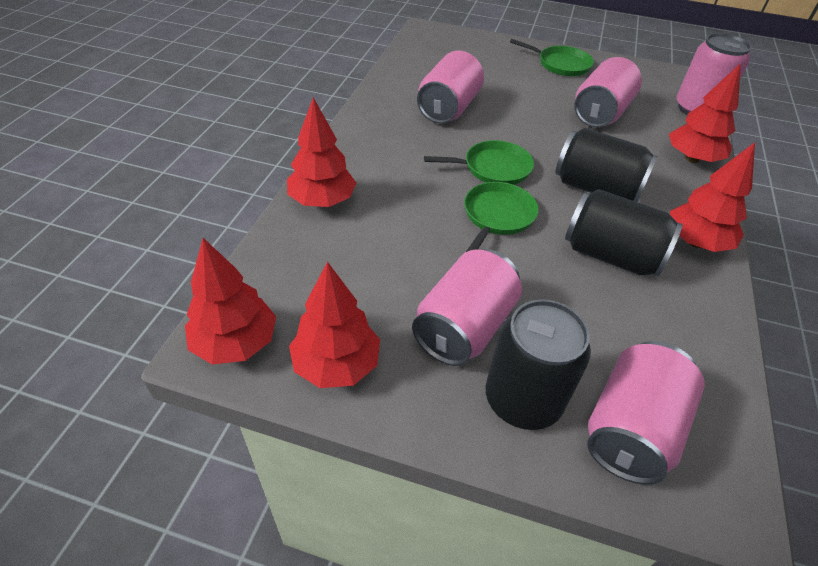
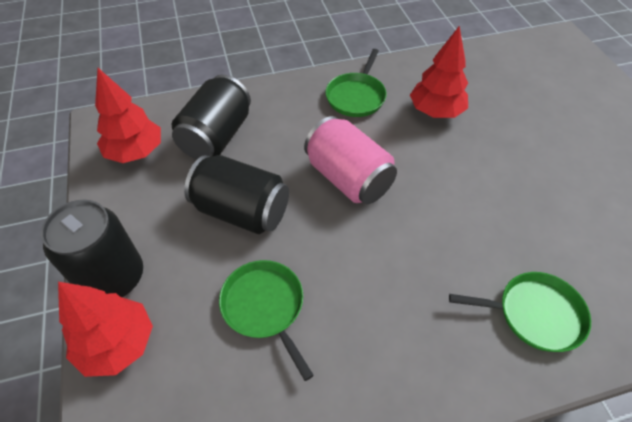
pink can: [412,249,522,366] [417,51,484,124] [574,57,642,127] [587,341,705,485] [676,33,752,115] = 5 -> [304,116,397,204] = 1
red tree: [185,238,276,364] [287,97,356,207] [289,262,380,388] [669,63,741,163] [670,142,755,252] = 5 -> [58,282,153,377] [95,68,161,163] [410,26,468,118] = 3

